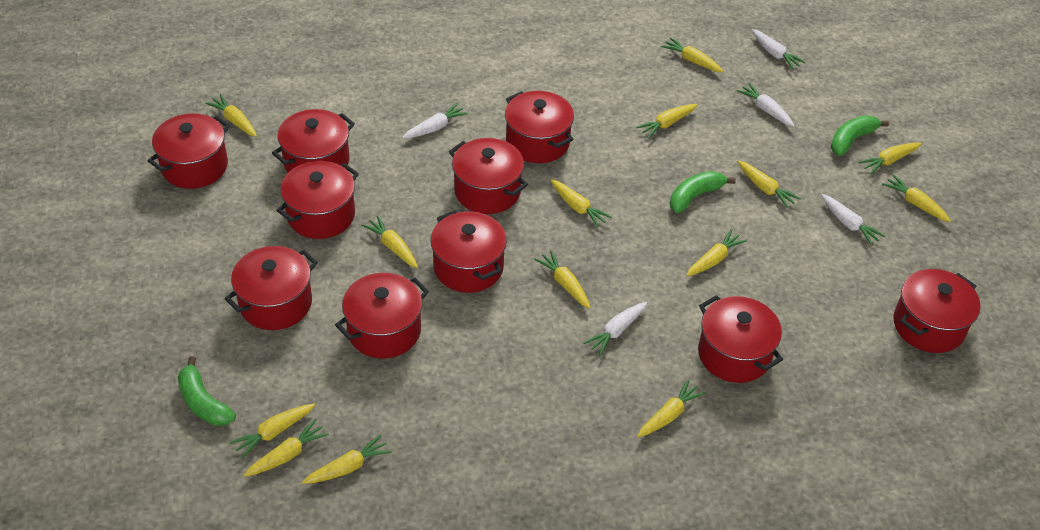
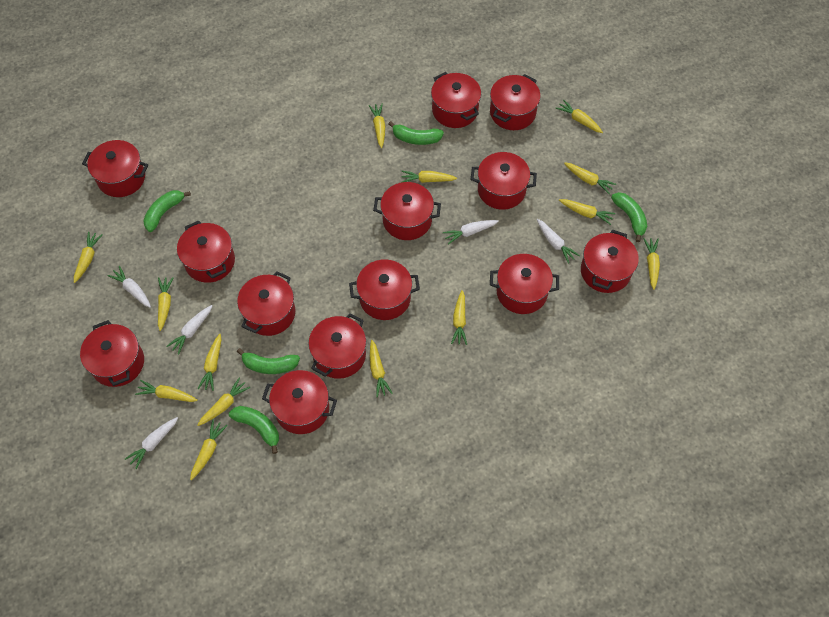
green banana: [178,356,236,426] [670,171,736,213] [831,115,889,156] = 3 -> [143,190,191,232] [229,406,279,454] [237,348,300,374] [389,121,444,145] [611,192,647,242] = 5
red pot: [148,113,230,189] [225,246,318,330] [272,109,355,172] [276,161,359,239] [335,273,429,359] [431,210,507,293] [449,138,528,214] [505,91,574,163] [698,295,783,383] [893,269,981,353] = 10 -> [80,320,144,387] [82,140,148,197] [177,220,235,283] [237,271,295,336] [262,370,337,434] [309,313,366,379] [349,259,420,320] [373,182,441,240] [431,72,481,128] [470,152,537,210] [490,74,541,130] [490,254,559,314] [581,229,639,293] = 13

